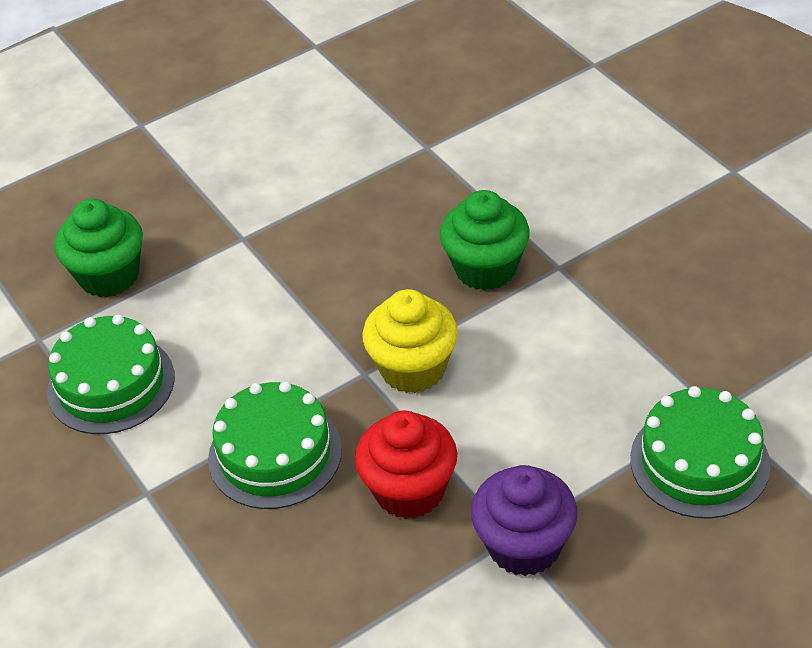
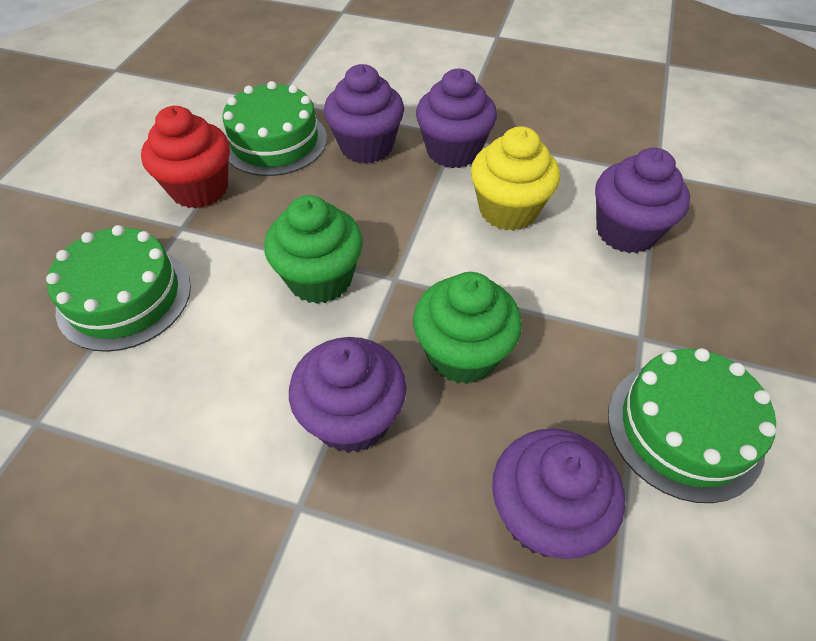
purple cupcake: [471,465,578,576] = 1 -> [289,337,407,453] [324,64,404,164] [416,69,497,168] [492,429,625,559] [595,148,690,253] = 5

